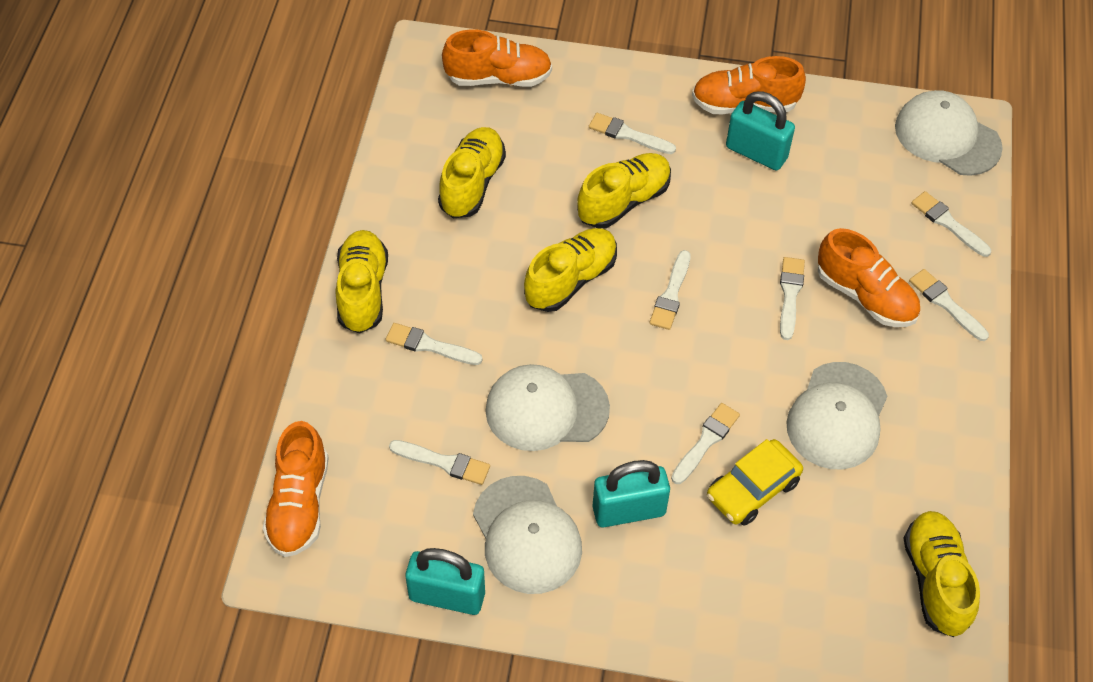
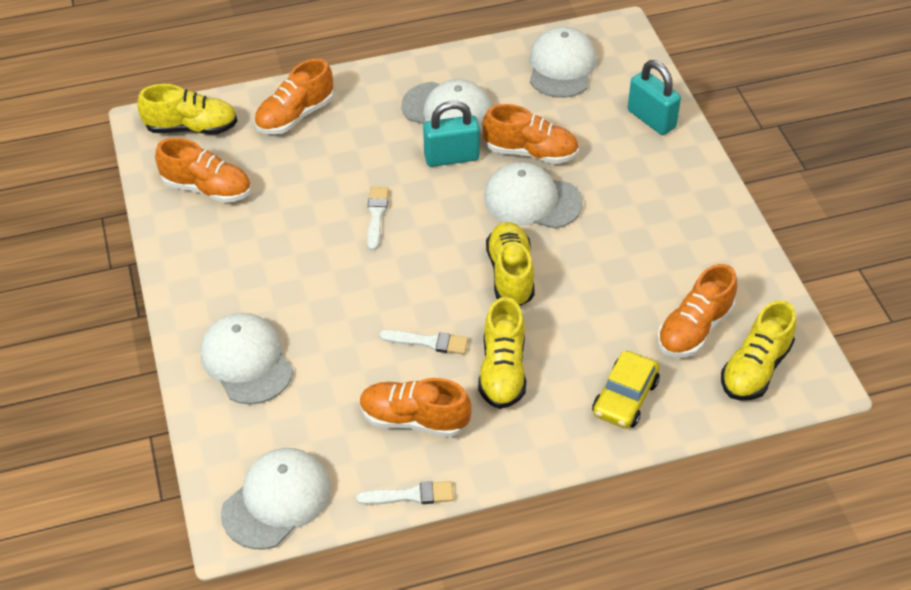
orange shoe: [263,421,329,557] [442,29,552,87] [692,56,806,114] [818,228,920,327] = 4 -> [155,138,251,203] [254,58,334,134] [360,378,471,437] [483,104,579,164] [657,264,737,357] = 5
turquoise padlock: [405,548,485,615] [592,460,670,528] [726,91,795,170] = 3 -> [423,101,480,167] [628,60,681,135] = 2
white brush: [385,323,483,365] [389,440,490,485] [589,113,676,154] [649,250,690,330] [671,403,740,484] [780,257,805,340] [909,269,989,341] [911,191,991,257] = 8 -> [356,481,454,505] [367,187,389,251] [379,330,468,354] = 3
white cap: [473,476,582,594] [485,364,610,451] [786,362,888,469] [895,90,1003,176] = 4 -> [200,313,293,404] [221,448,331,549] [401,79,492,133] [484,162,583,229] [529,26,597,98] = 5
yellow shoe: [335,230,388,334] [438,127,506,218] [524,228,617,312] [577,153,671,228] [904,511,980,637] = 5 -> [137,84,237,134] [478,297,526,409] [486,222,535,306] [721,300,797,400] = 4

